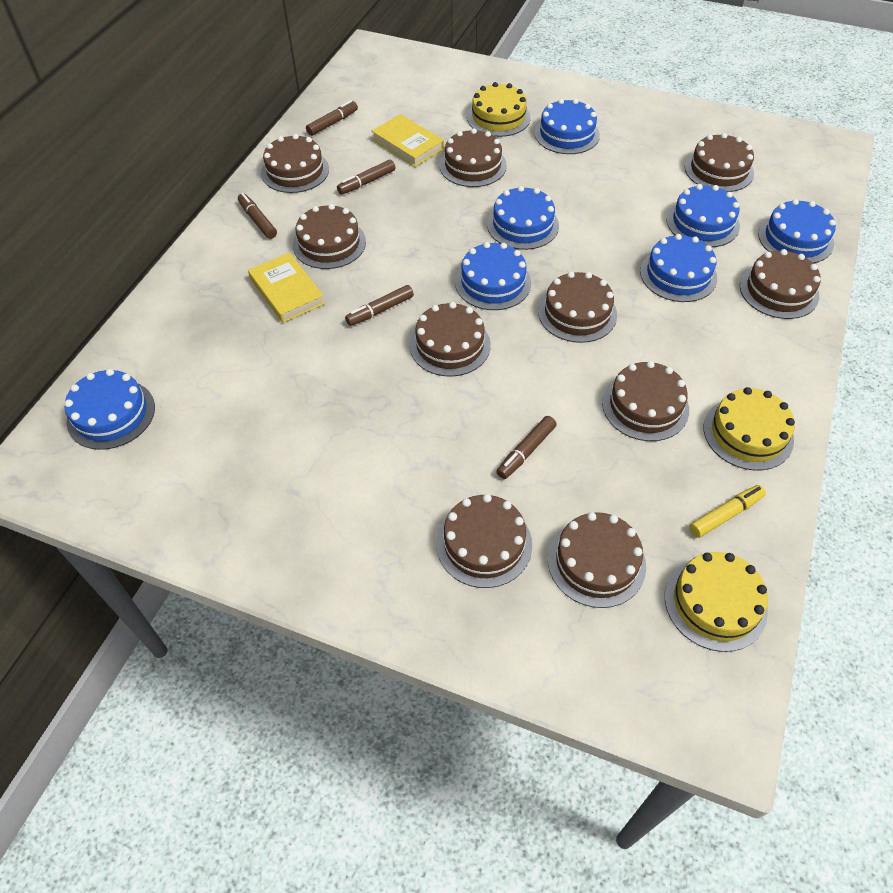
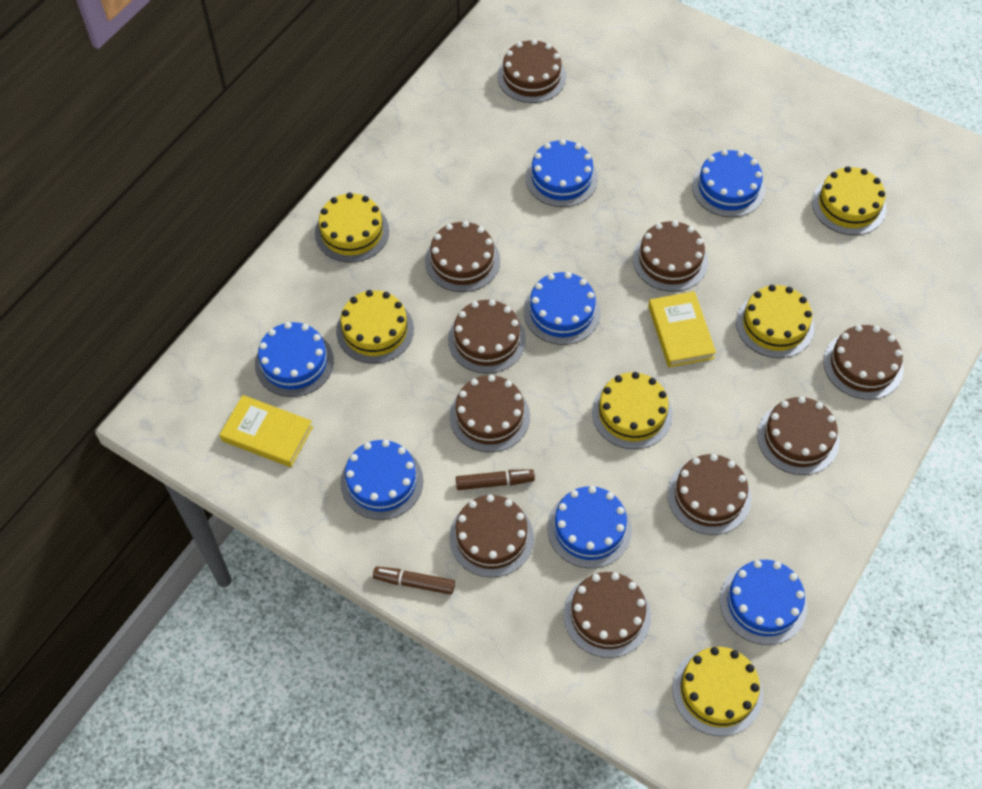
brown marker: [238,193,277,239] [306,100,358,136] [337,160,395,194] [345,285,414,326] [496,416,556,479] = 5 -> [373,566,455,595] [456,469,535,490] = 2
yellow cake: [467,82,531,137] [665,552,768,652] [704,387,795,471] = 3 -> [315,192,389,263] [336,290,414,364] [592,372,673,449] [672,647,763,736] [736,285,814,358] [812,166,886,235] = 6
yellow marker: [689,485,766,538] = 1 -> none = 0

